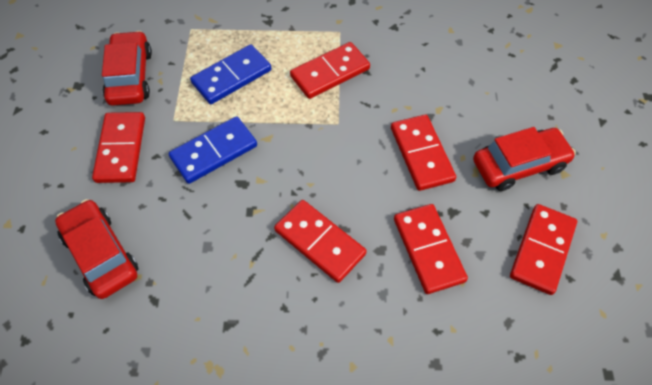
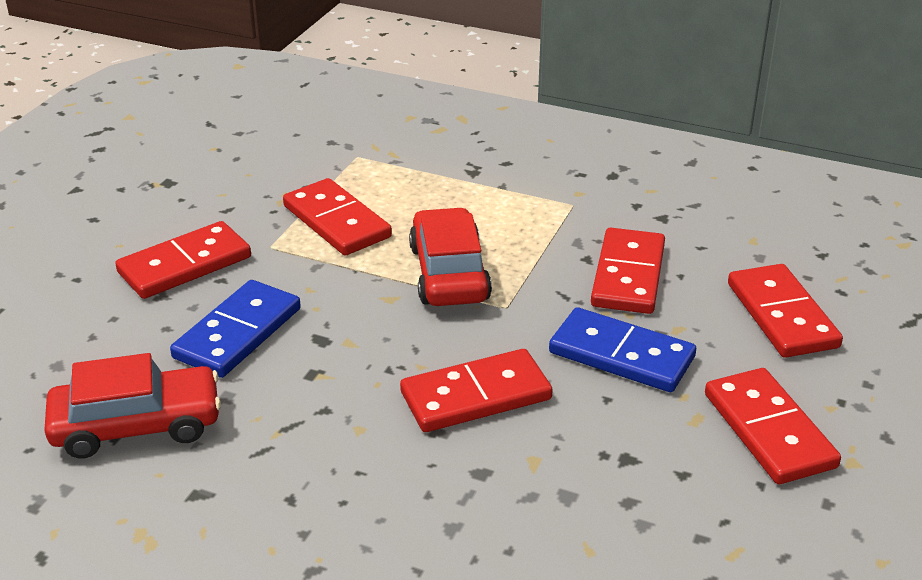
red car: [55,199,138,299] [102,31,152,106] [473,127,576,191] = 3 -> [44,353,221,458] [409,207,492,306] = 2

